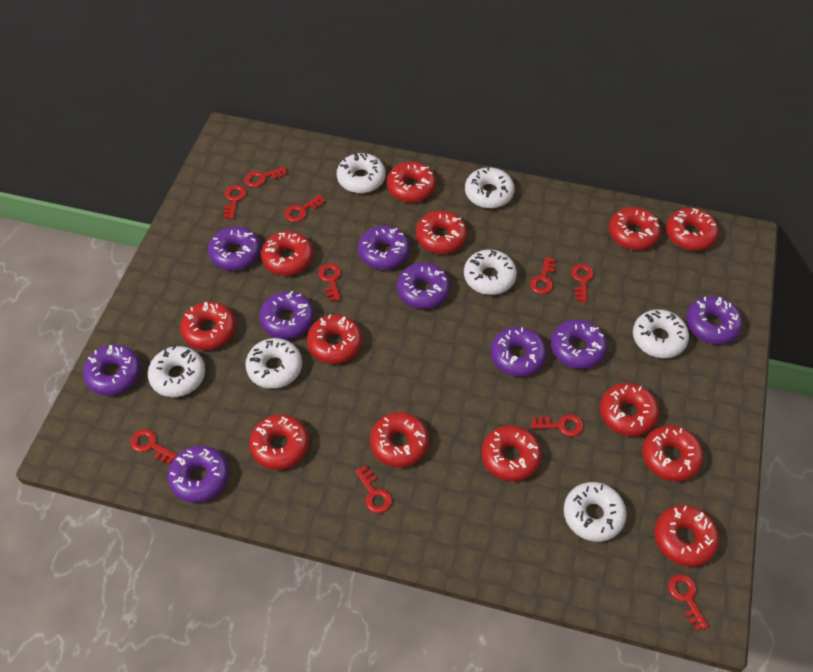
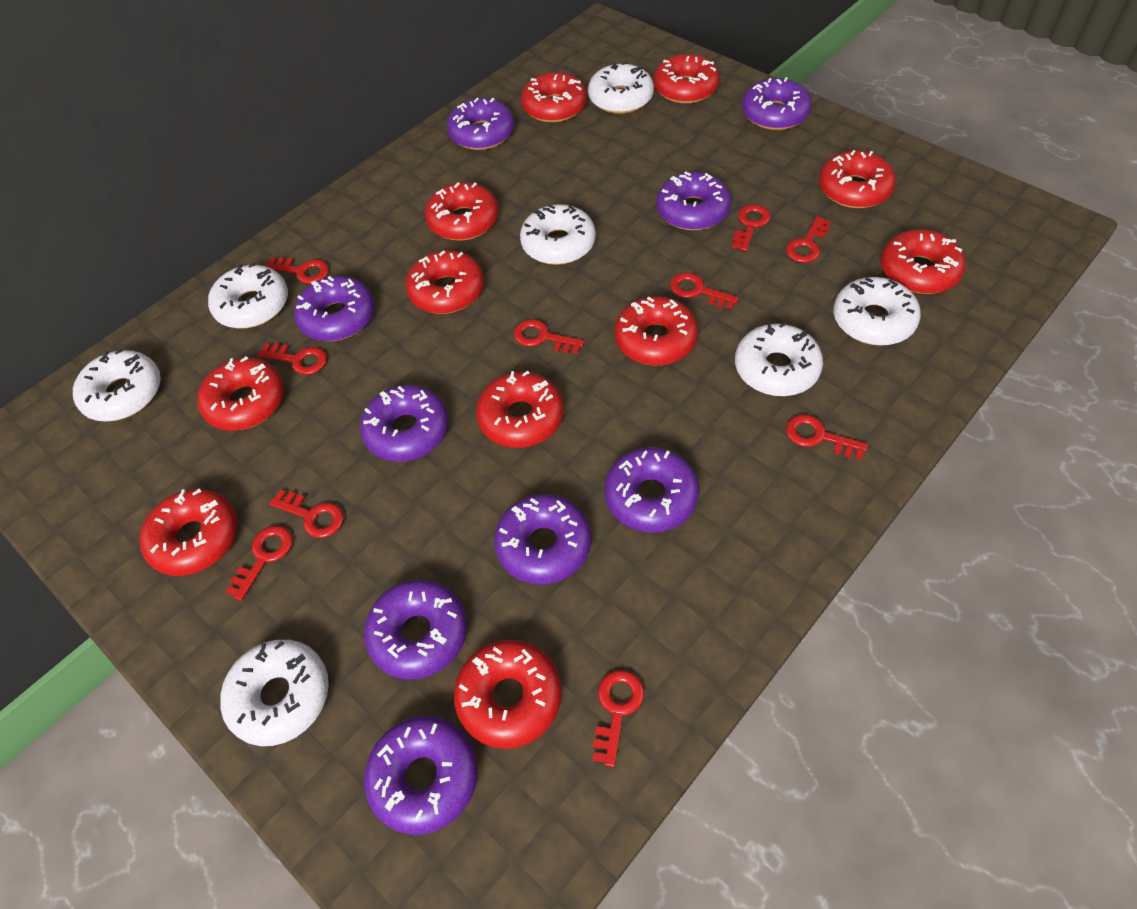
red donut: [180,302,236,350] [249,414,309,470] [261,231,313,275] [307,314,362,364] [370,412,429,467] [387,162,436,202] [416,211,467,254] [482,425,542,481] [600,383,659,436] [609,207,661,250] [642,425,704,482] [655,505,719,567] [666,208,719,251] = 13 -> [140,489,238,576] [197,356,284,431] [405,250,484,314] [425,182,499,241] [454,640,562,749] [476,370,564,448] [521,72,587,123] [615,296,698,366] [654,54,720,104] [819,150,896,208] [881,229,966,294] = 11

